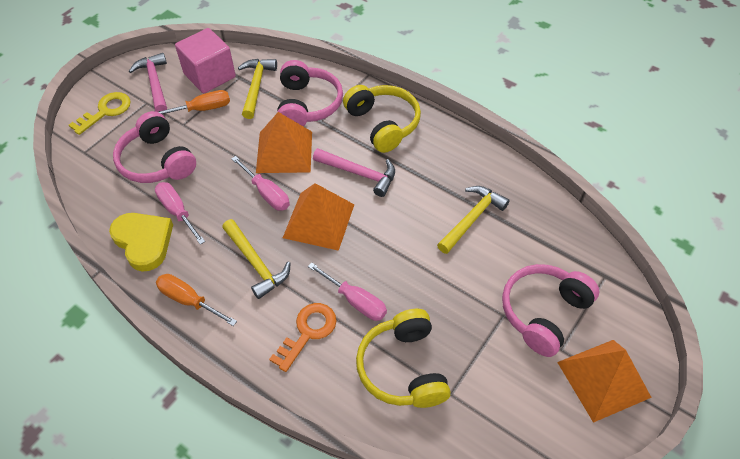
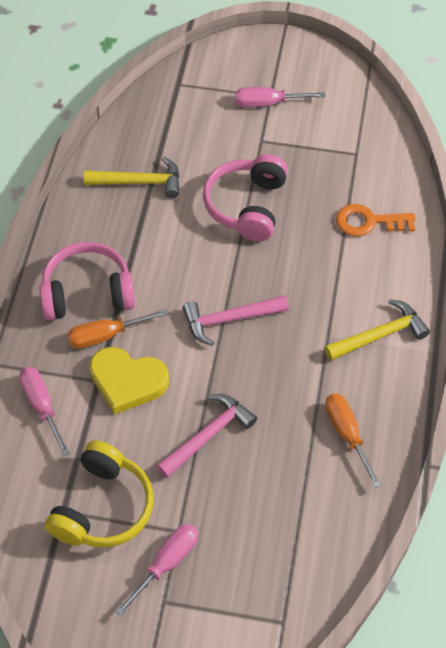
orange pyramid: [256,112,312,173] [283,183,355,251] [557,340,652,423] = 3 -> none = 0
pink cube: [175,28,236,93] = 1 -> none = 0
pink headphones: [113,111,196,183] [277,60,343,126] [502,264,599,357] = 3 -> [40,242,135,320] [203,154,288,242] = 2
yellow hammer: [222,219,291,299] [238,59,277,119] [437,186,510,254] = 3 -> [84,157,179,198] [325,299,430,361] = 2
yellow headphones: [343,85,421,153] [356,309,451,408] = 2 -> [45,440,154,547] = 1
yellow key: [69,92,131,135] = 1 -> none = 0

